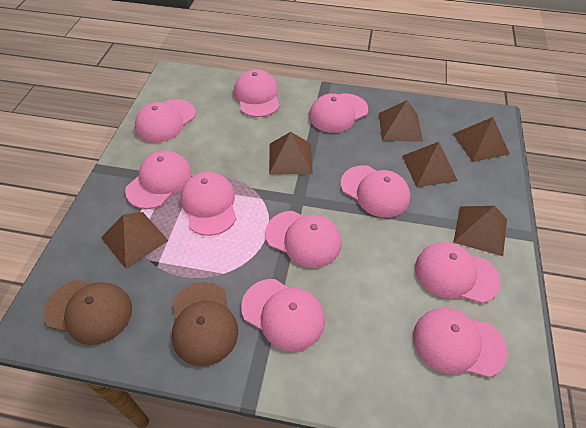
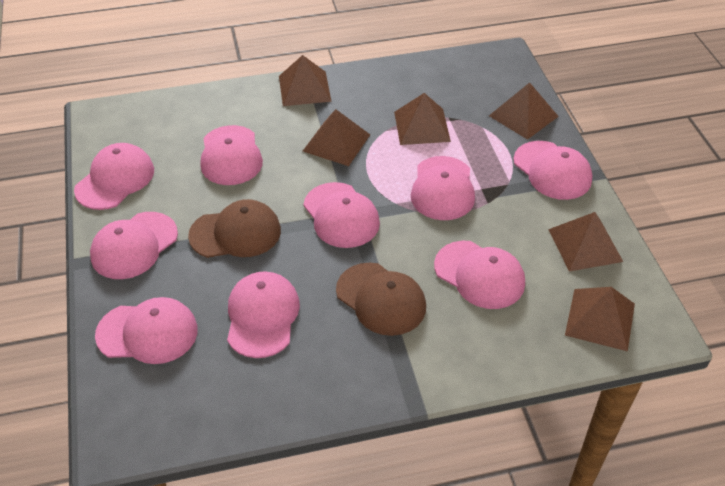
pink cap: [125,151,192,209] [135,99,196,142] [181,172,236,236] [234,70,280,117] [241,279,325,351] [265,211,342,268] [309,93,368,133] [341,165,410,218] [413,308,507,378] [415,242,501,303] = 10 -> [74,143,154,210] [90,212,178,279] [95,297,198,364] [200,125,263,185] [227,271,300,358] [303,182,380,248] [411,156,475,220] [434,241,525,309] [513,141,592,200] = 9

